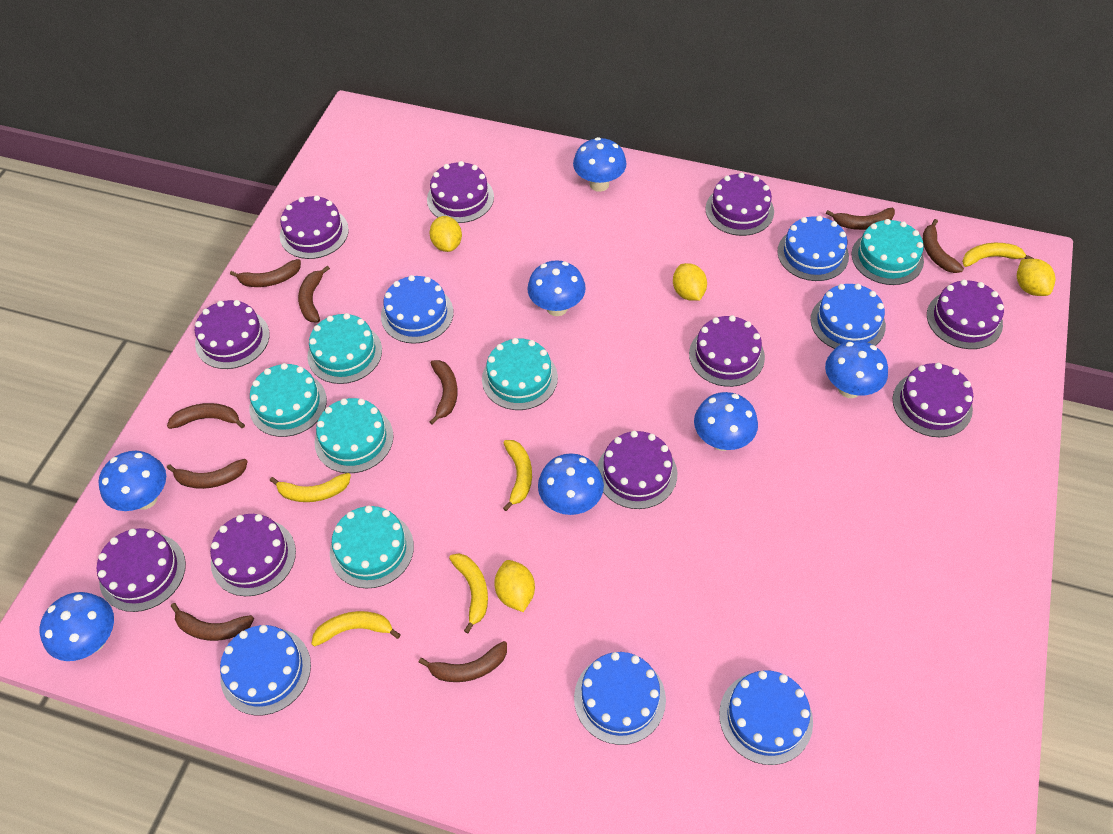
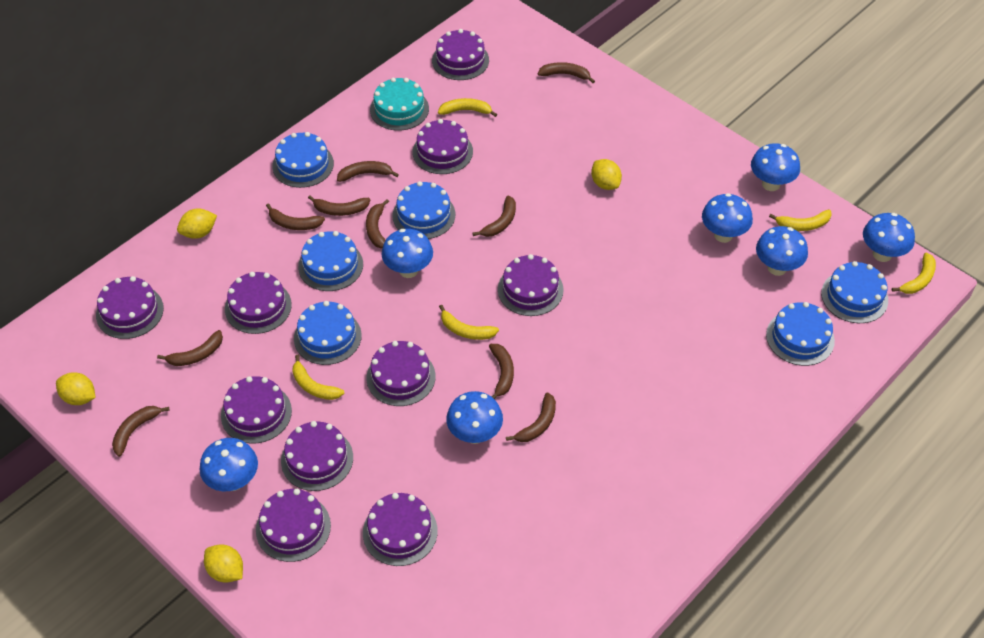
brown banana: [167,403,245,429] [167,459,248,489] [171,603,254,641] [230,259,301,287] [298,266,330,322] [419,641,507,682] [429,360,458,425] [826,208,895,230] [923,219,964,273] = 9 -> [112,406,170,457] [157,330,223,366] [266,204,325,230] [308,195,370,216] [337,161,399,182] [366,199,389,249] [473,196,516,237] [489,344,514,399] [506,392,556,442] [538,62,595,83] = 10
turquoise cake: [249,363,327,437] [307,313,382,384] [315,398,394,473] [330,506,414,589] [482,338,558,410] [852,219,924,285] = 6 -> [370,78,429,131] = 1

